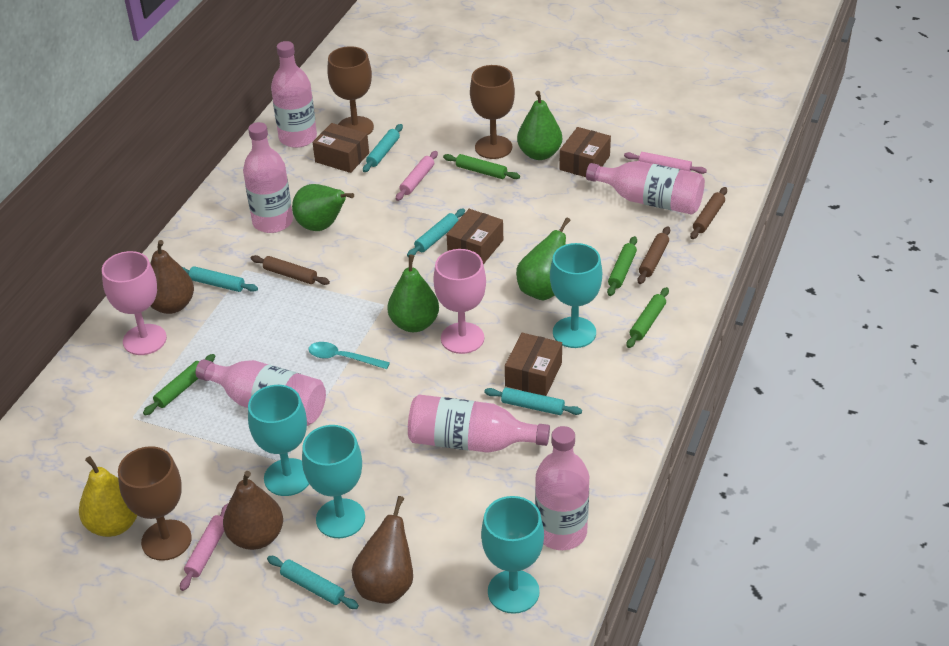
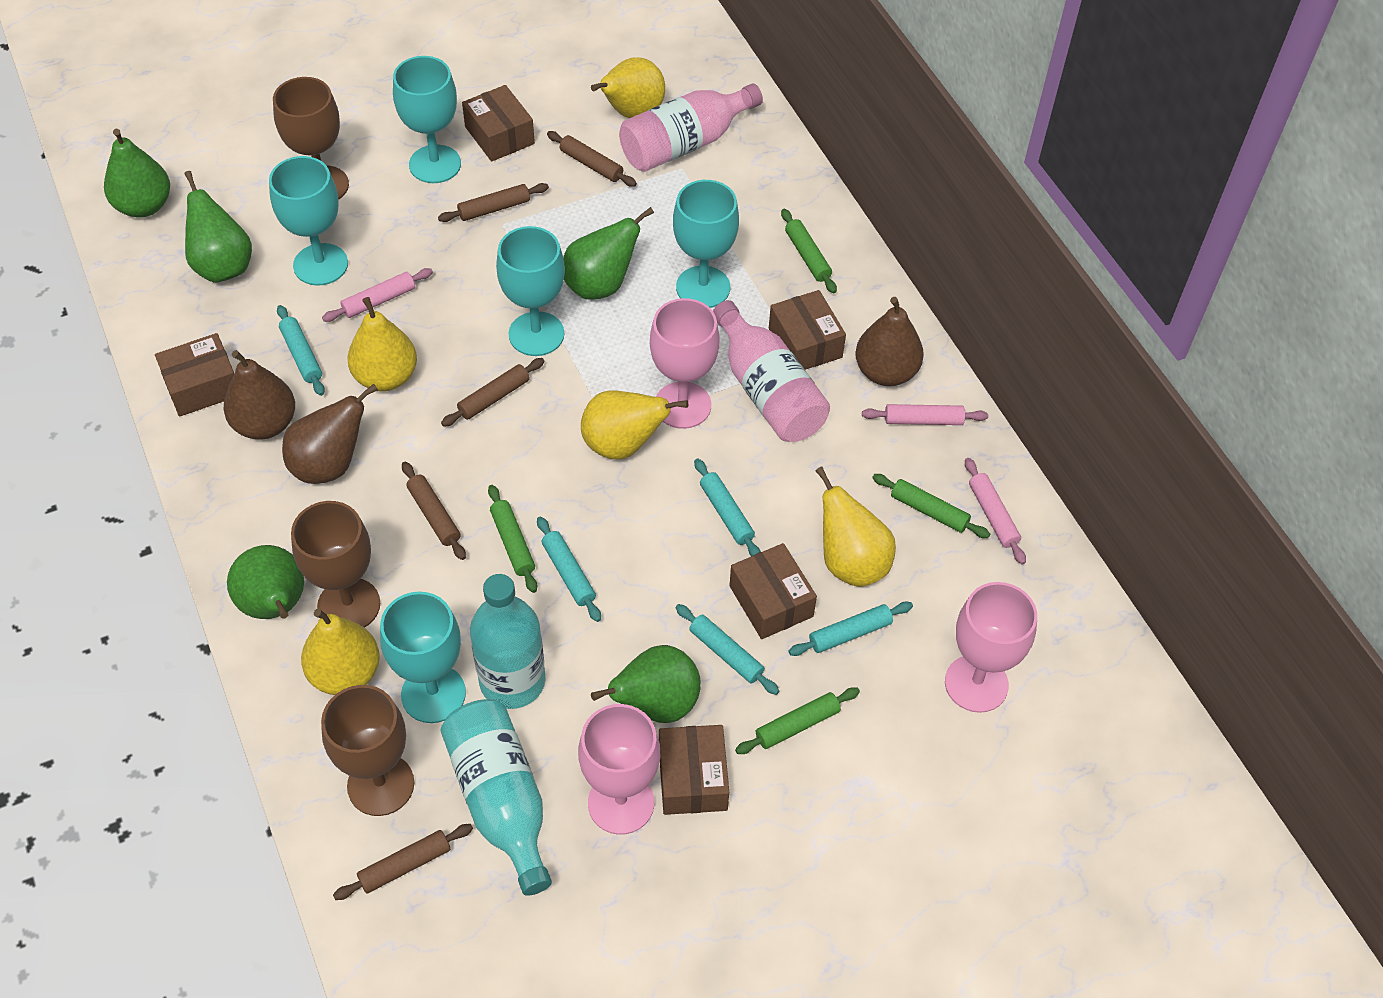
brown box: [312,123,369,173] [447,209,503,264] [505,333,562,396] [559,127,611,177] = 4 -> [155,333,234,417] [462,85,535,161] [659,725,729,815] [729,543,817,639] [769,290,846,370] = 5
brown rolling pin: [251,255,330,285] [638,226,670,284] [690,187,727,239] = 3 -> [333,824,473,900] [402,462,466,560] [438,183,549,222] [441,358,545,427] [547,131,637,187] = 5
green pear: [292,184,354,231] [387,255,439,332] [516,217,571,300] [517,91,562,160] = 4 -> [104,129,170,218] [184,171,252,283] [227,545,304,619] [563,207,654,300] [591,645,701,723] = 5
pink bottle: [196,359,326,426] [243,122,293,233] [271,41,317,148] [408,395,550,453] [535,426,589,550] [586,161,705,215] = 6 -> [619,83,763,172] [713,300,830,442] = 2
pink goblet: [102,251,167,355] [433,249,486,354] = 2 -> [578,704,660,835] [650,298,720,429] [945,582,1037,713] = 3
turquoise bottle: none = 0 -> [441,699,552,896] [470,574,545,709] = 2
turquoise goblet: [248,385,309,496] [302,425,365,538] [481,496,544,614] [550,243,602,348] = 4 -> [269,156,348,286] [380,592,466,723] [393,56,461,183] [496,226,565,356] [673,180,739,308] = 5
turquoise spoon: [308,342,390,369] = 1 -> none = 0
yellow pear: [79,456,137,537] = 1 -> [301,609,380,695] [347,297,417,391] [581,390,688,460] [591,57,665,118] [816,467,896,587] = 5

